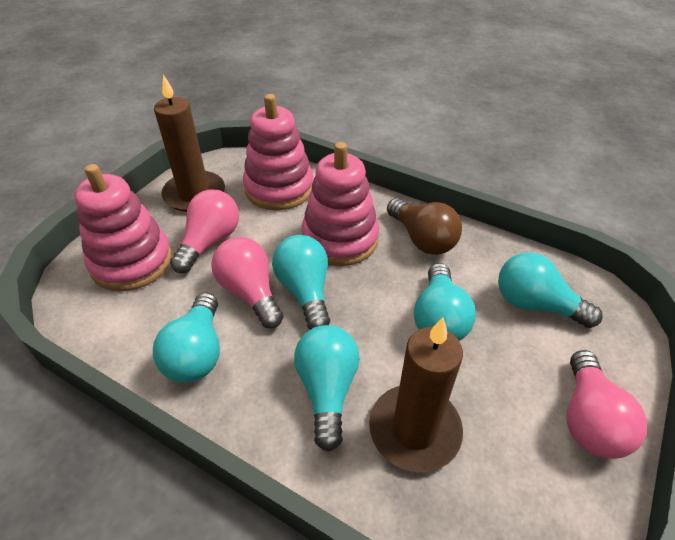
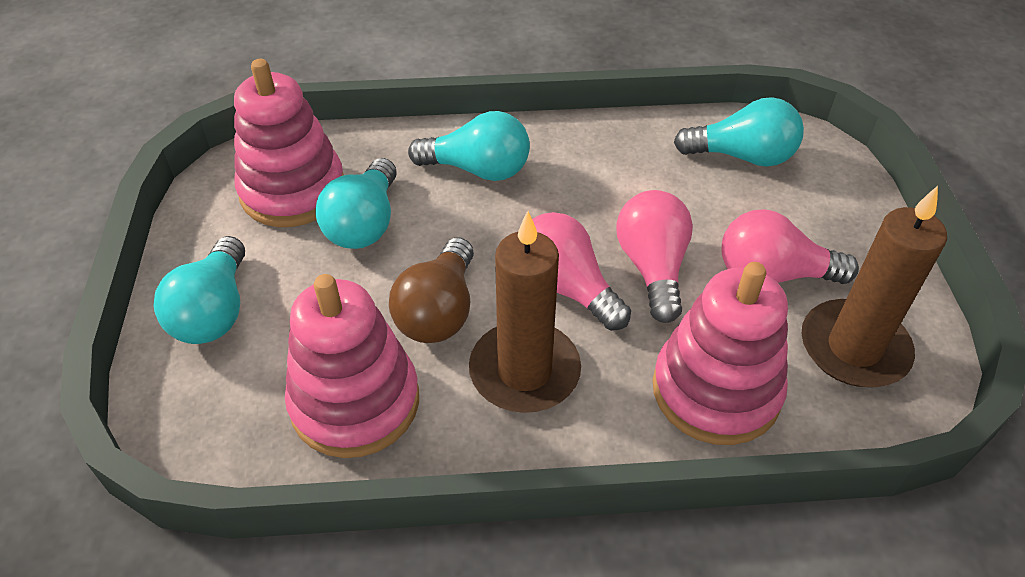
turquoise light bulb: [153,292,220,383] [272,235,330,330] [294,325,360,452] [414,263,476,341] [498,252,603,328] = 5 -> [154,236,245,344] [315,158,397,249] [408,111,530,181] [674,97,804,167] = 4

